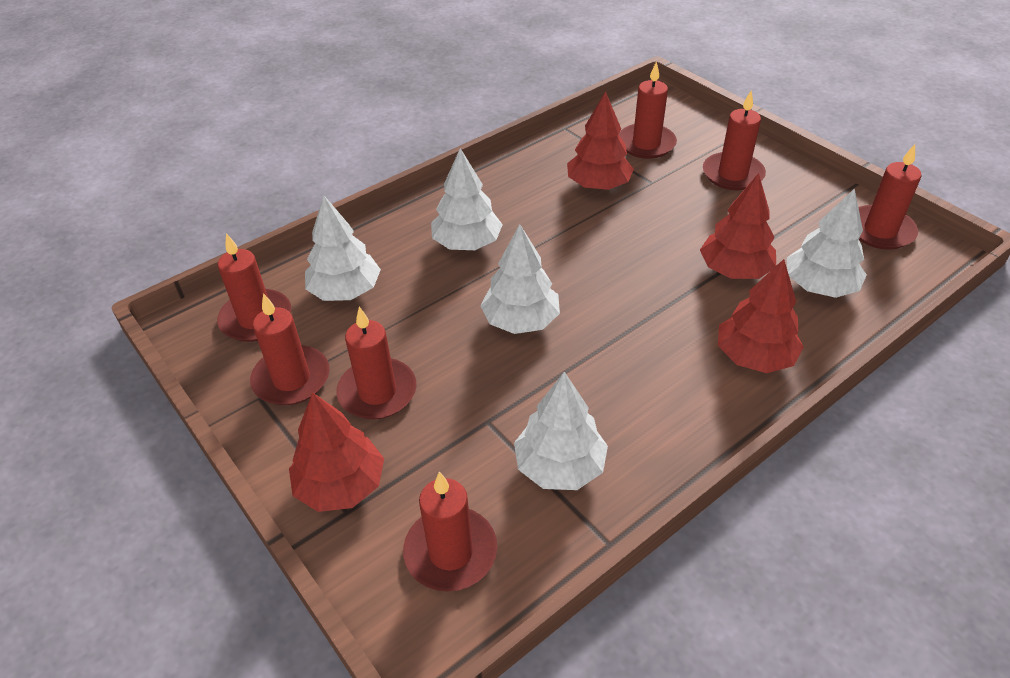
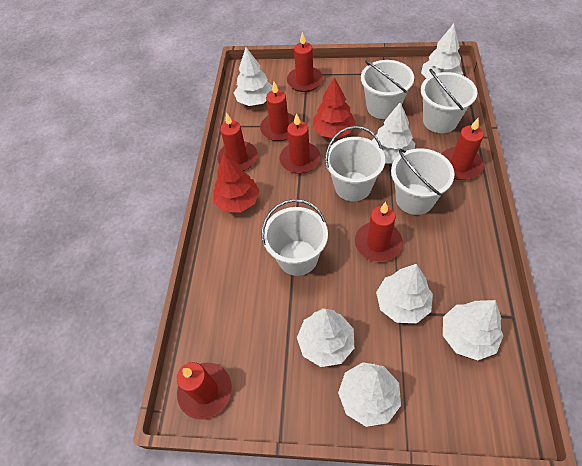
red tree: [289,392,384,512] [567,91,634,190] [700,173,776,279] [718,259,804,373] = 4 -> [213,153,260,212] [313,77,356,138] = 2
white bucket: none = 0 -> [261,199,328,276] [325,126,385,201] [361,60,414,119] [391,148,454,215] [421,69,477,133] = 5
white tree: [305,196,381,301] [431,148,503,250] [480,224,560,334] [514,372,608,490] [787,188,867,298] = 5 -> [234,47,272,106] [297,308,354,367] [338,362,401,427] [372,102,415,164] [376,264,433,323] [421,24,463,78] [443,300,503,360] = 7

